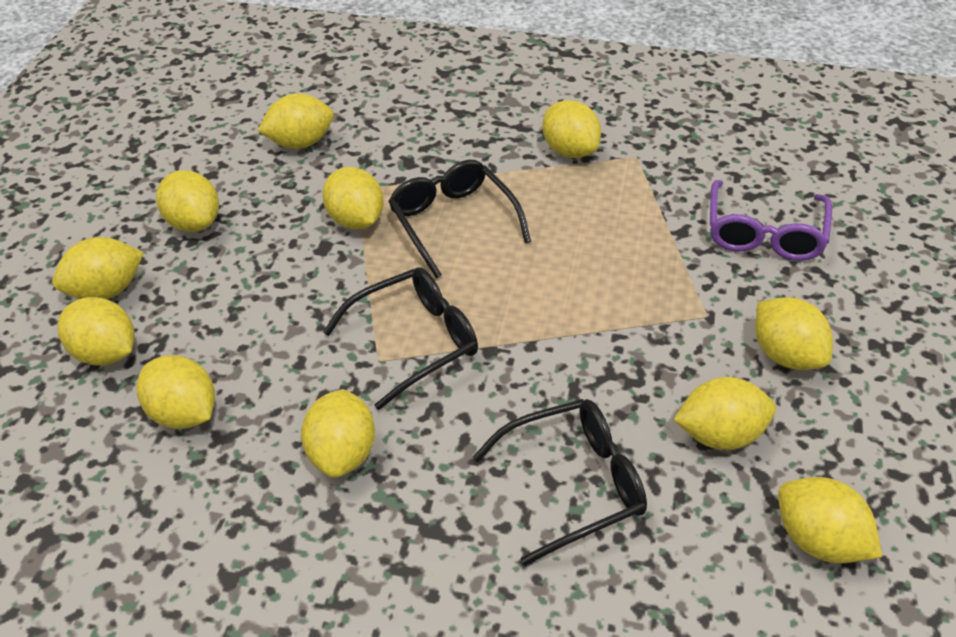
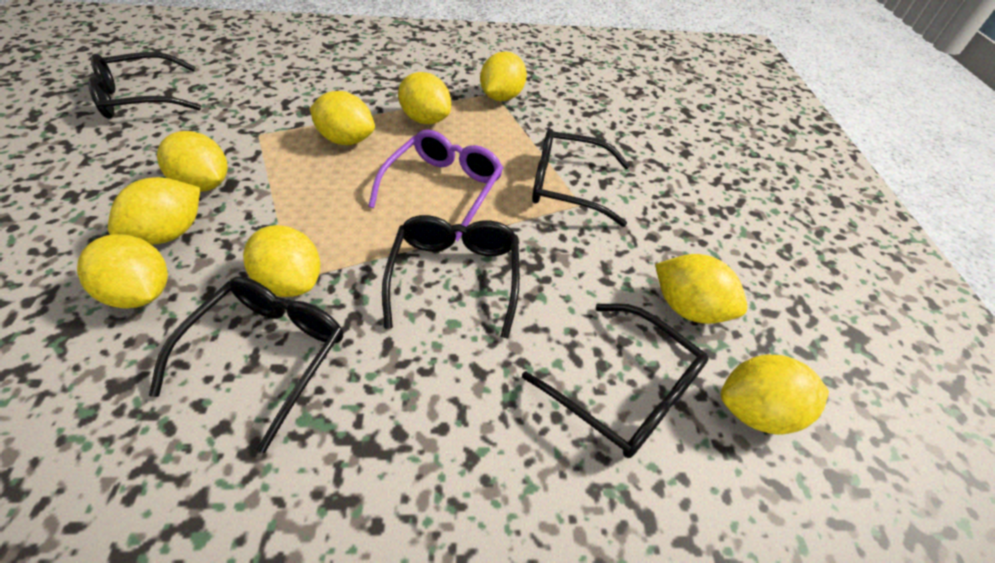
black glasses: [323,267,478,410] [388,160,531,279] [473,399,647,566] = 3 -> [88,52,201,119] [149,276,343,453] [382,215,520,339] [522,303,709,458] [532,129,630,227] = 5
yellow lemon: [52,237,144,299] [58,297,135,366] [137,355,215,429] [156,170,219,232] [257,93,334,149] [301,389,375,478] [322,167,384,229] [542,100,601,158] [673,377,776,450] [755,297,833,370] [778,477,882,563] = 11 -> [77,234,168,308] [108,177,200,245] [157,131,228,192] [243,225,320,297] [310,91,375,145] [398,72,451,124] [480,52,527,101] [655,254,747,324] [721,355,829,435] = 9

